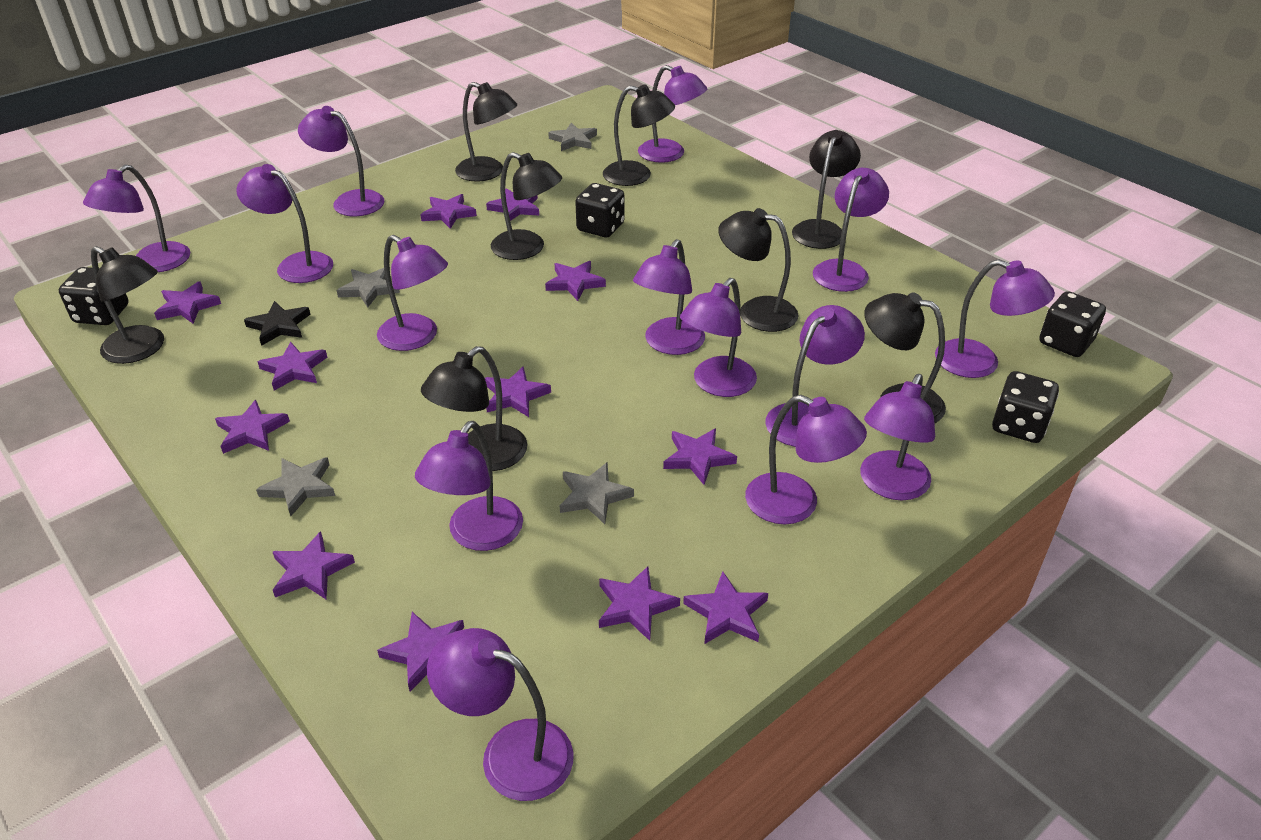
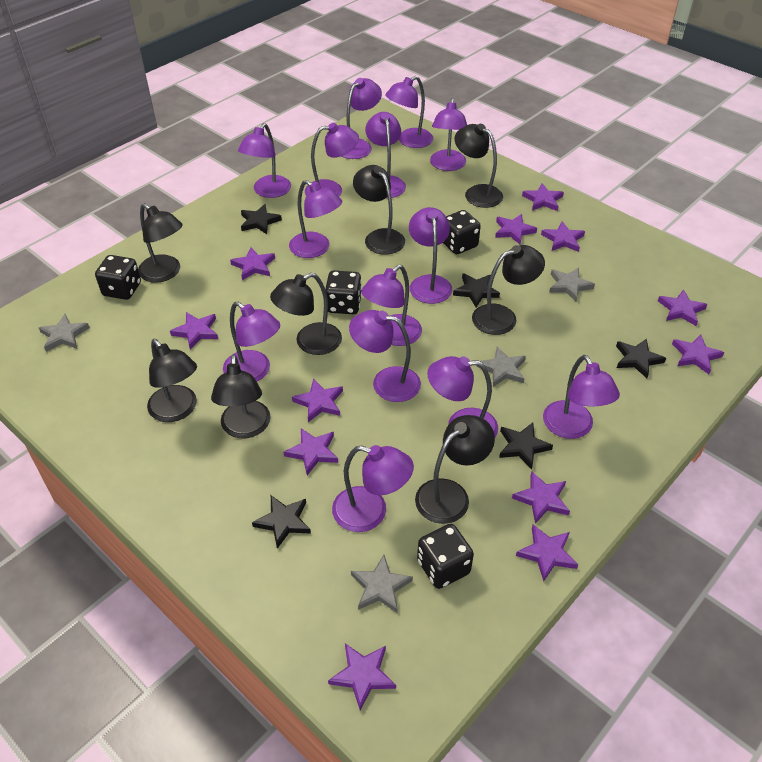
black star: [244,301,311,346] = 1 -> [241,204,282,234] [252,495,311,549] [453,273,500,308] [499,423,553,470] [616,339,666,378] = 5

